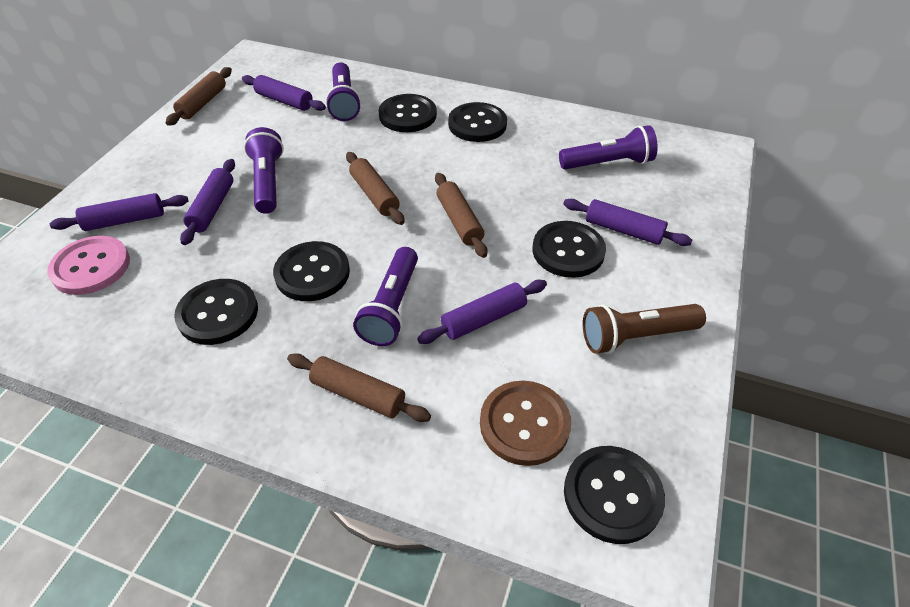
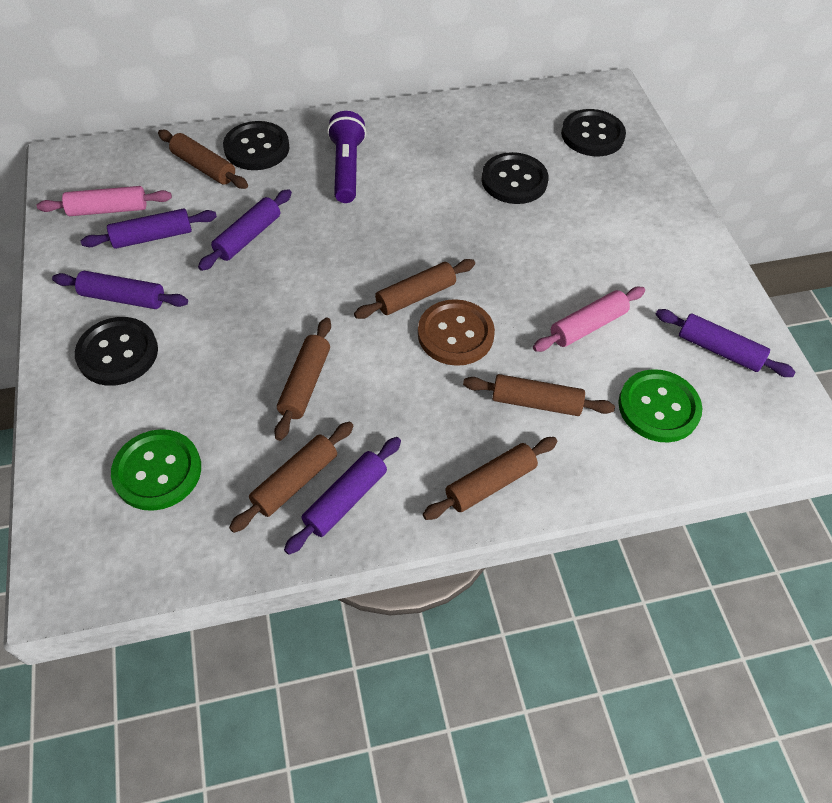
black button: [174,279,258,345] [273,241,350,301] [378,94,437,132] [448,102,507,142] [532,221,606,278] [564,446,665,544] = 6 -> [75,317,158,386] [223,121,290,170] [481,152,549,204] [561,109,626,156] = 4
brown flashlight: [583,304,706,354] = 1 -> none = 0
brown rolling pin: [166,67,232,126] [287,353,431,422] [346,152,404,225] [435,173,488,258] = 4 -> [158,130,248,189] [229,422,354,533] [274,318,331,441] [354,259,475,319] [423,437,557,520] [463,374,615,416] = 6
green button: none = 0 -> [111,429,201,511] [618,369,702,443] = 2
pink button: [47,236,130,295] = 1 -> none = 0
pink rolling pin: none = 0 -> [37,186,172,216] [533,287,645,352] = 2
purple flashlight: [244,127,284,214] [326,62,361,121] [353,247,418,346] [559,125,658,169] = 4 -> [327,111,366,203] = 1

